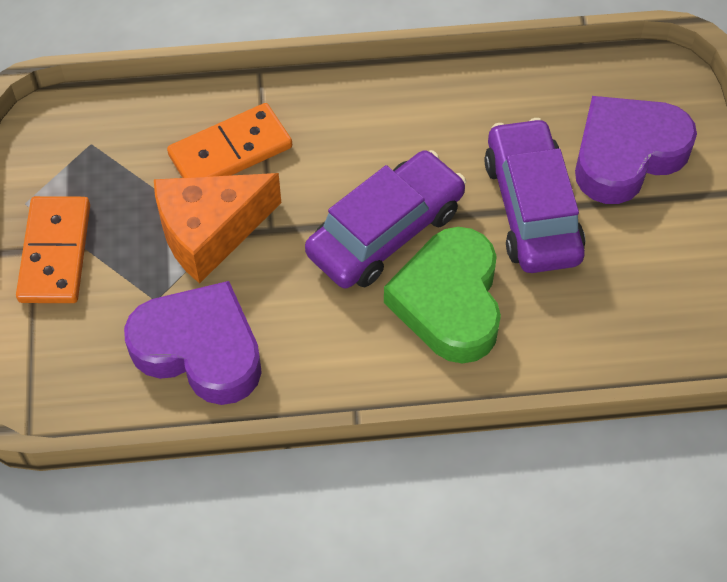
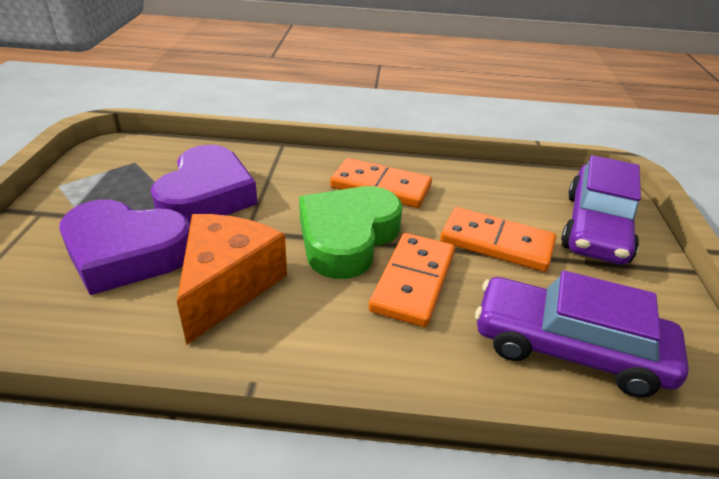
orange domino: [16,196,90,303] [167,103,292,178] = 2 -> [330,158,432,208] [369,233,455,327] [440,207,556,272] = 3

